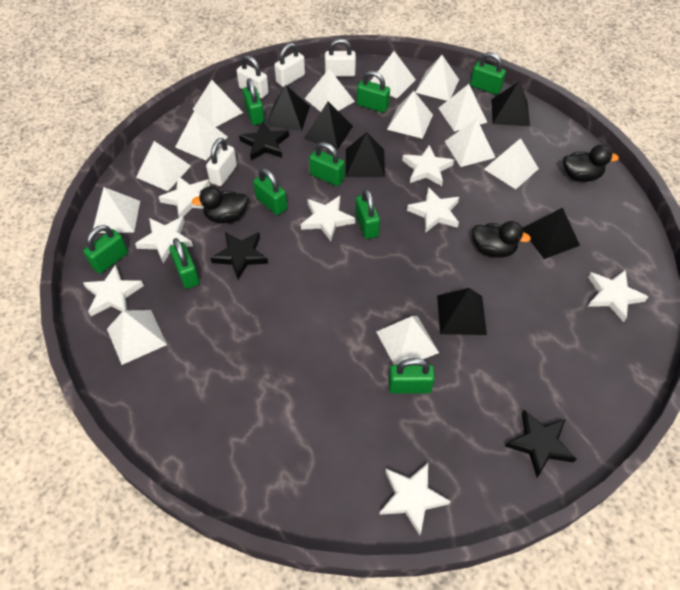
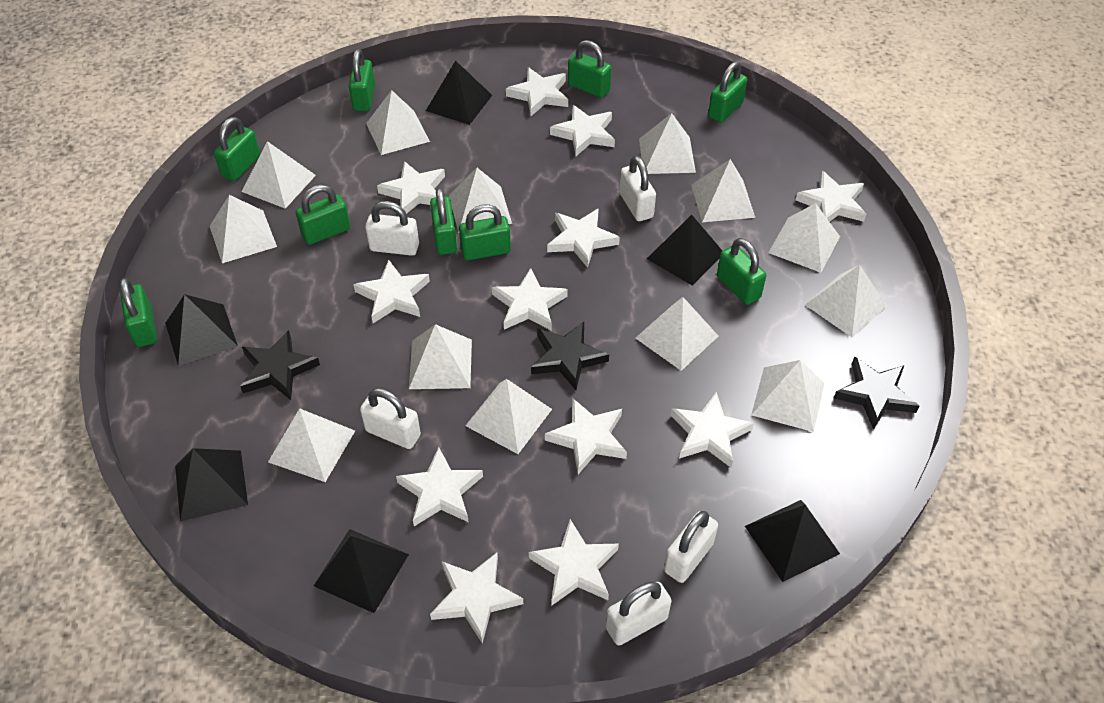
black duck: [192,186,248,223] [472,221,531,258] [563,145,619,182] = 3 -> none = 0
white padlock: [206,138,237,186] [237,55,269,99] [274,43,305,87] [325,39,356,77] = 4 -> [360,388,421,449] [365,201,419,256] [606,581,672,645] [619,156,656,221] [664,511,718,583] = 5
white star: [83,265,144,316] [135,217,193,264] [159,176,210,218] [301,196,355,241] [379,463,451,535] [402,145,454,186] [407,187,459,233] [588,269,648,322] = 8 -> [353,260,430,323] [377,161,445,214] [396,447,483,526] [430,553,523,643] [492,268,568,331] [506,67,568,116] [529,519,619,606] [545,399,627,474] [547,208,620,268] [550,105,615,156] [670,392,754,468] [796,171,866,222] = 12

